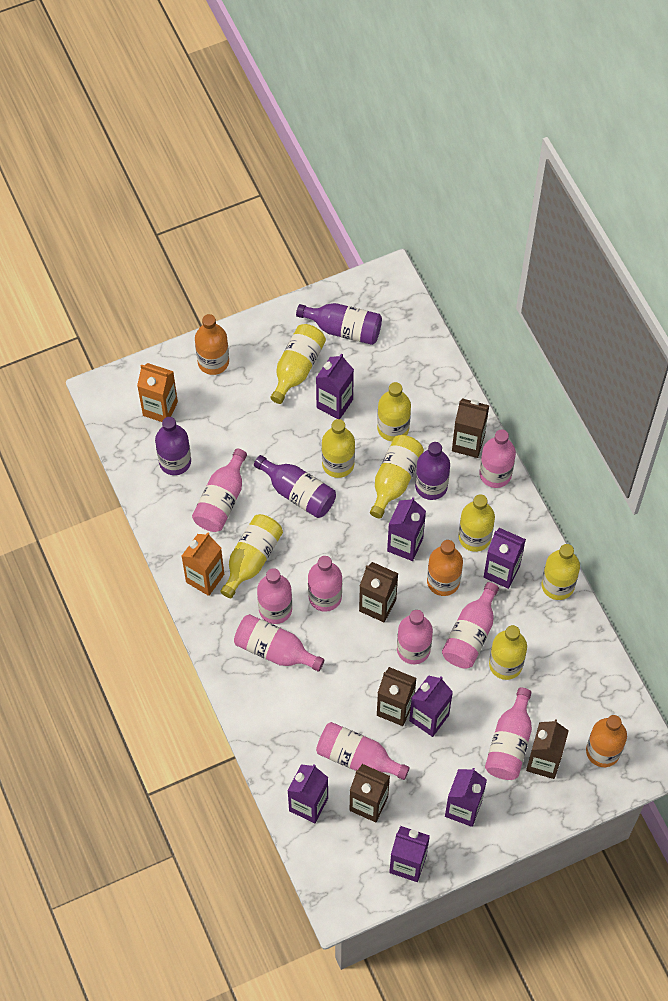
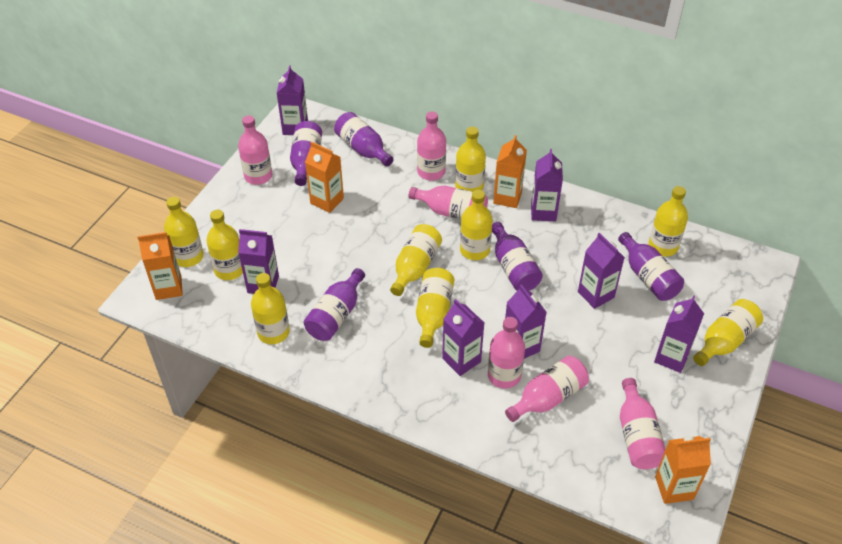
brown carton: [350,764,390,822] [359,562,399,622] [377,667,417,726] [452,398,489,458] [526,719,569,779] = 5 -> none = 0
orange bottle: [195,314,229,375] [427,540,463,596] [586,715,627,767] = 3 -> none = 0
orange carton: [137,363,178,422] [182,532,224,596] = 2 -> [138,232,183,300] [305,141,344,213] [493,135,527,208] [655,435,711,504] = 4
pink bottle: [192,449,247,532] [234,614,324,672] [257,568,292,624] [308,556,342,612] [316,722,410,780] [397,610,433,664] [442,582,499,668] [479,430,516,488] [485,688,532,780] = 9 -> [238,116,272,185] [408,186,488,220] [417,111,446,181] [488,317,525,388] [505,356,589,422] [620,378,666,469] = 6
purple bottle: [155,417,191,475] [254,455,336,518] [296,303,382,345] [415,442,450,500] = 4 -> [290,121,322,186] [304,268,365,341] [334,112,394,166] [492,222,543,291] [618,232,684,301] = 5
yellow bottle: [220,514,283,598] [270,324,326,404] [322,419,355,478] [370,435,424,519] [377,382,411,441] [459,494,495,552] [489,625,527,680] [541,544,580,600] = 8 -> [164,197,204,267] [206,210,243,280] [251,273,290,344] [390,224,442,296] [416,268,454,348] [455,127,486,192] [460,190,493,260] [648,186,688,257] [693,299,763,366] = 9

